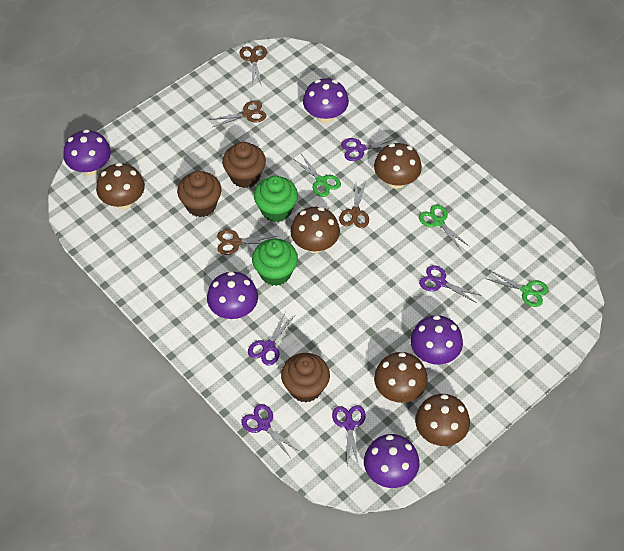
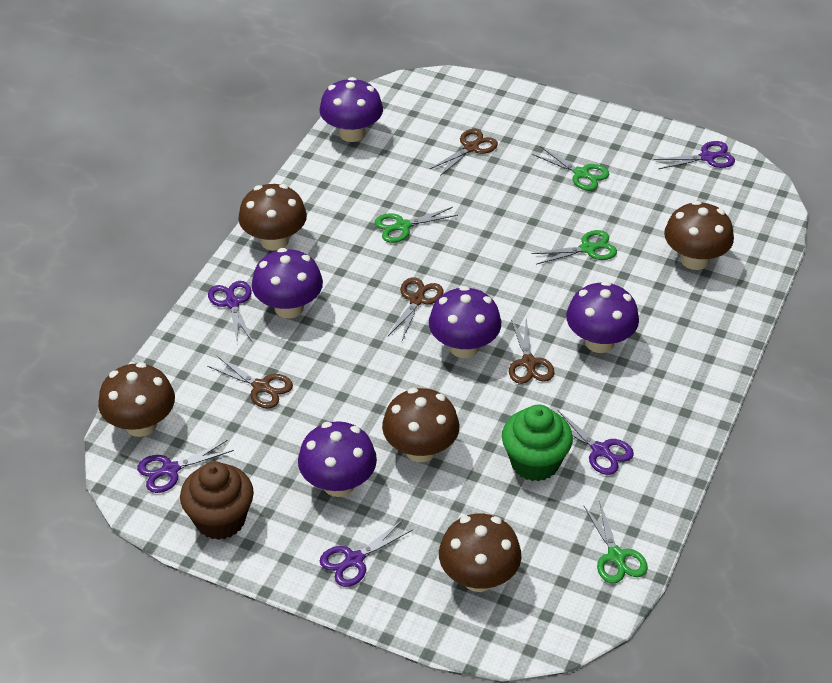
brown cupcake: [177,171,222,217] [222,142,266,188] [281,353,330,402] = 3 -> [180,462,254,540] = 1
green cupcake: [252,239,298,286] [254,176,298,222] = 2 -> [502,405,573,481] = 1
green scissors: [294,154,341,197] [419,204,469,251] [485,270,548,307] = 3 -> [375,207,458,243] [531,230,617,265] [533,147,609,191] [584,501,648,584] = 4

